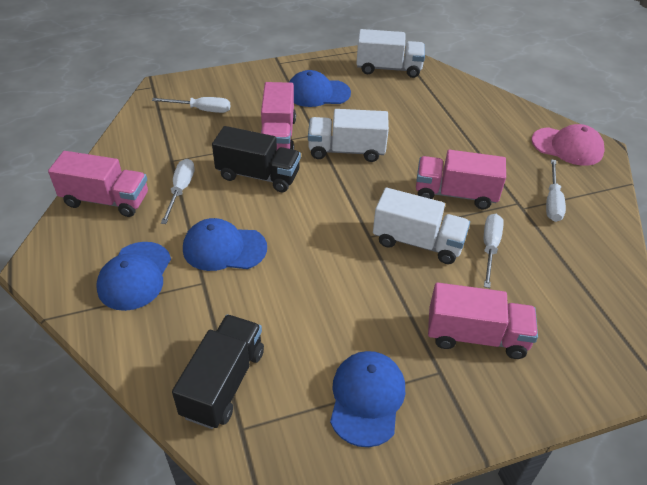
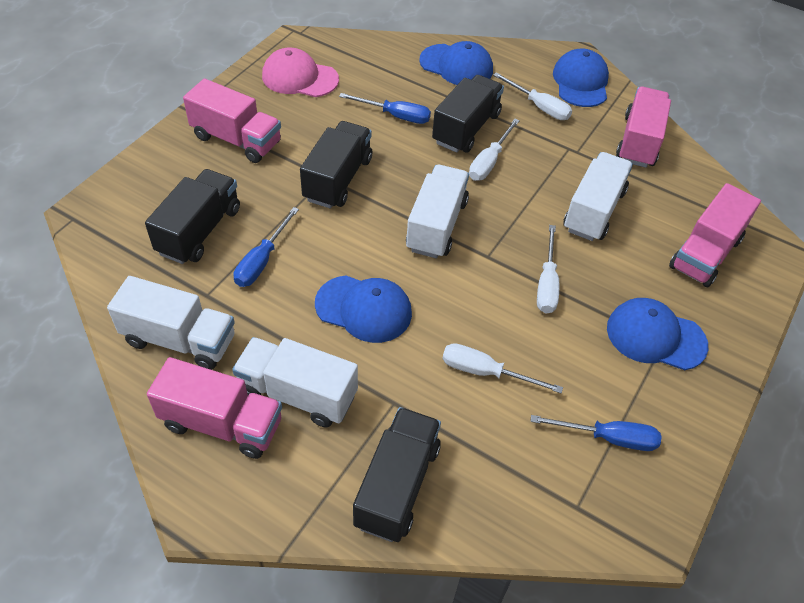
black truck: [172,314,264,429] [212,126,301,192] = 2 -> [145,169,240,264] [300,121,372,209] [353,407,441,542] [432,75,504,153] = 4
blue screwdriver: none = 0 -> [233,207,299,287] [339,93,431,124] [530,415,662,451] = 3
white truck: [308,109,389,162] [356,29,425,78] [373,188,470,264] = 3 -> [107,276,235,370] [232,337,358,427] [406,165,469,258] [563,152,633,241] = 4

